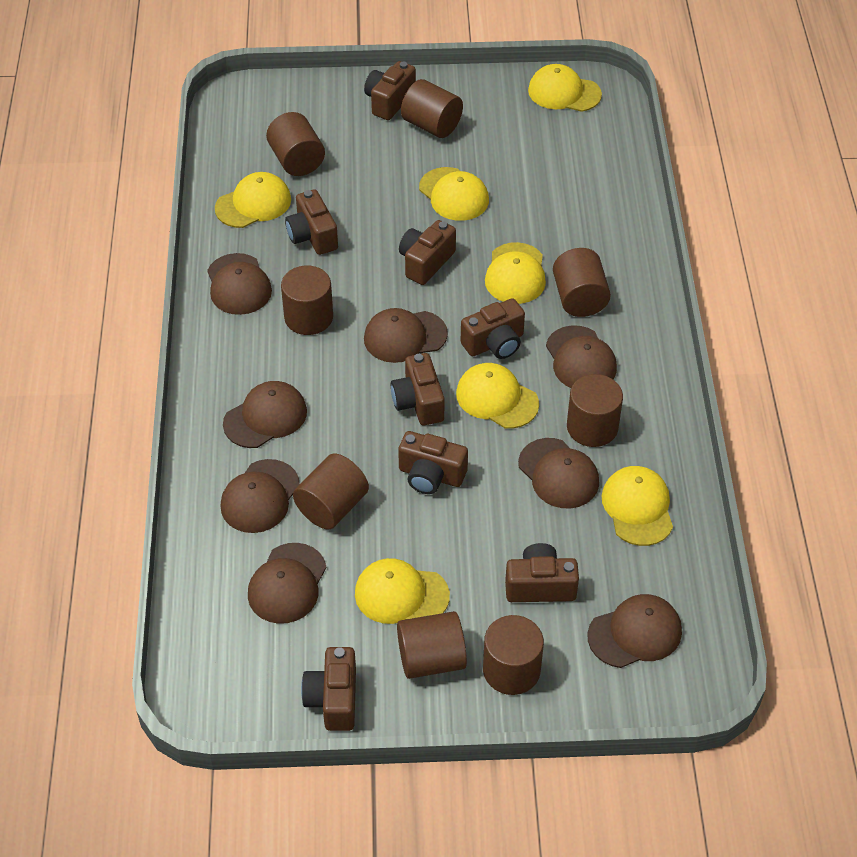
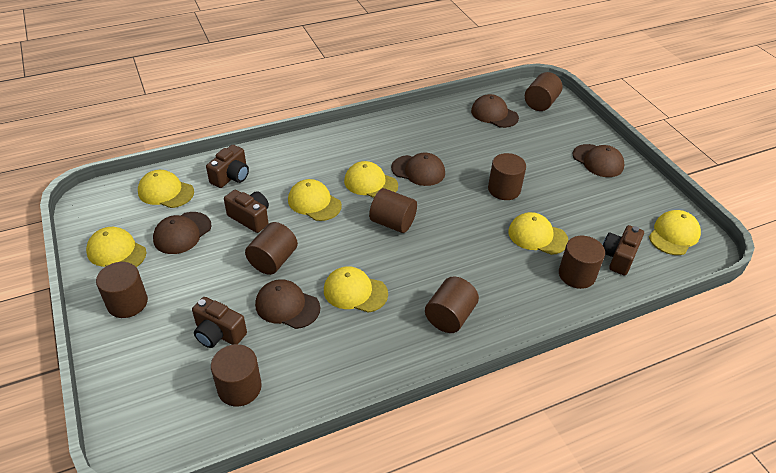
brown camera: [285,189,338,255] [301,647,356,731] [364,61,416,120] [391,353,445,425] [398,431,468,494] [399,220,456,285] [461,298,525,359] [505,543,579,602] = 8 -> [192,297,247,348] [206,145,249,188] [224,190,269,233] [602,225,644,276] = 4
brown cap: [207,253,272,315] [221,459,300,533] [223,381,307,448] [248,543,327,624] [364,308,448,363] [518,438,599,508] [546,325,617,388] [587,594,682,668] = 8 -> [153,212,211,254] [255,279,320,329] [391,153,445,186] [471,94,519,128] [573,144,624,177] = 5

